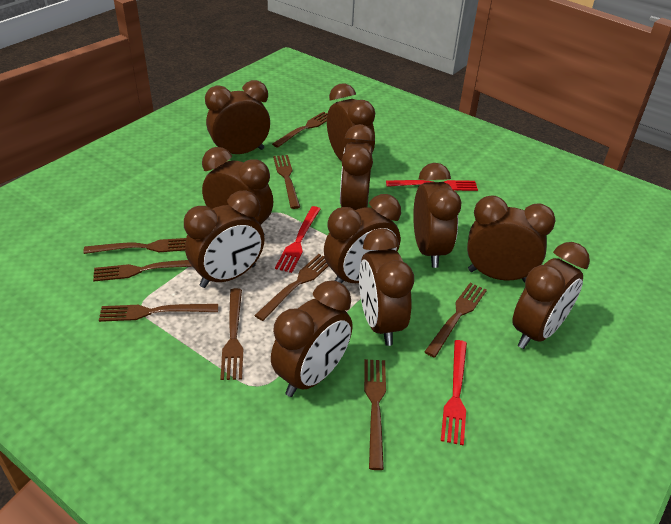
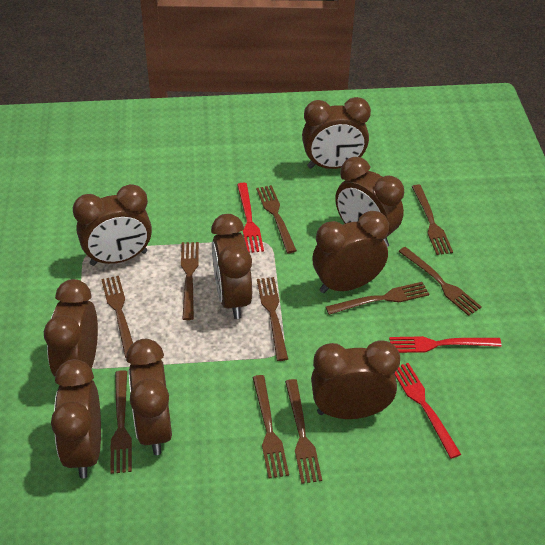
brown clock: [184,191,265,288] [202,147,273,235] [205,80,270,154] [271,280,352,397] [324,194,401,283] [327,84,375,161] [340,124,375,210] [359,228,414,346] [413,163,461,268] [467,195,556,282] [512,242,590,349] = 11 -> [44,279,98,376] [51,359,101,478] [73,184,152,266] [126,339,172,455] [211,214,252,319] [302,97,371,169] [311,341,400,419] [312,211,389,293] [335,157,404,247] = 9
brown fork: [83,238,186,254] [93,260,193,282] [99,304,218,322] [220,288,243,380] [254,254,329,321] [272,112,328,148] [273,155,300,209] [364,359,386,470] [424,283,487,358] = 9 -> [101,276,133,358] [110,370,132,474] [181,242,199,320] [252,375,289,479] [256,185,297,253] [257,277,288,361] [285,379,322,484] [326,282,429,315] [398,247,482,316] [411,185,453,255] = 10

